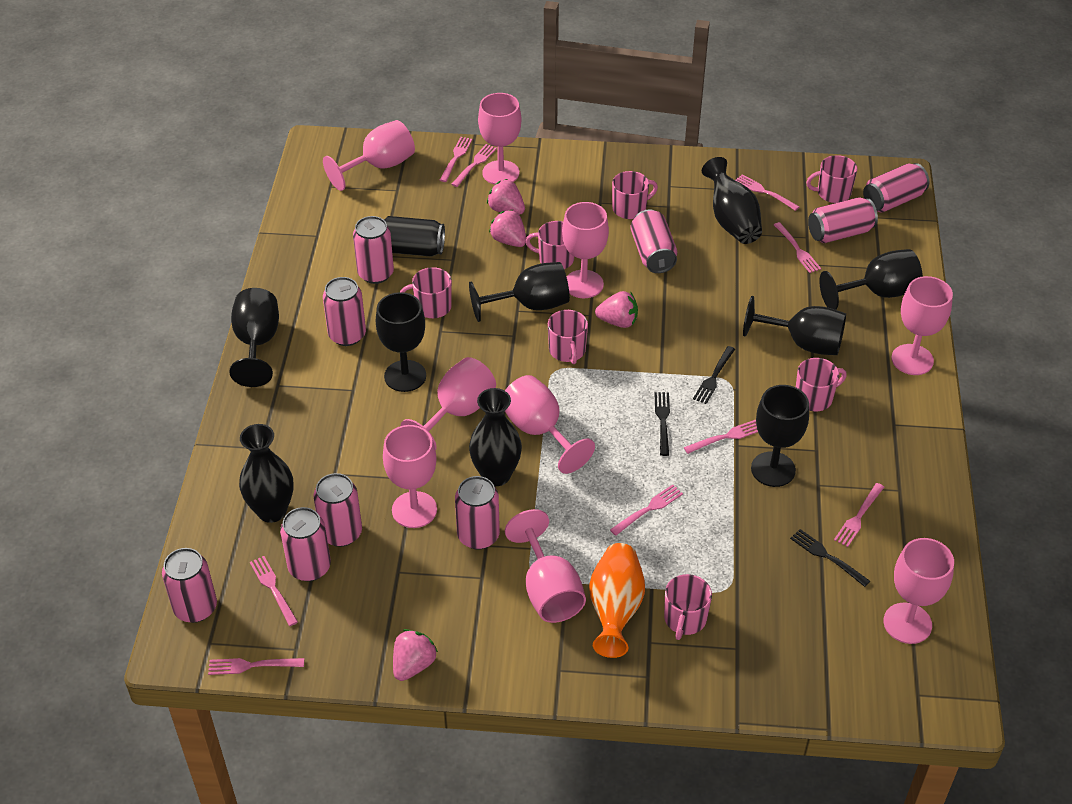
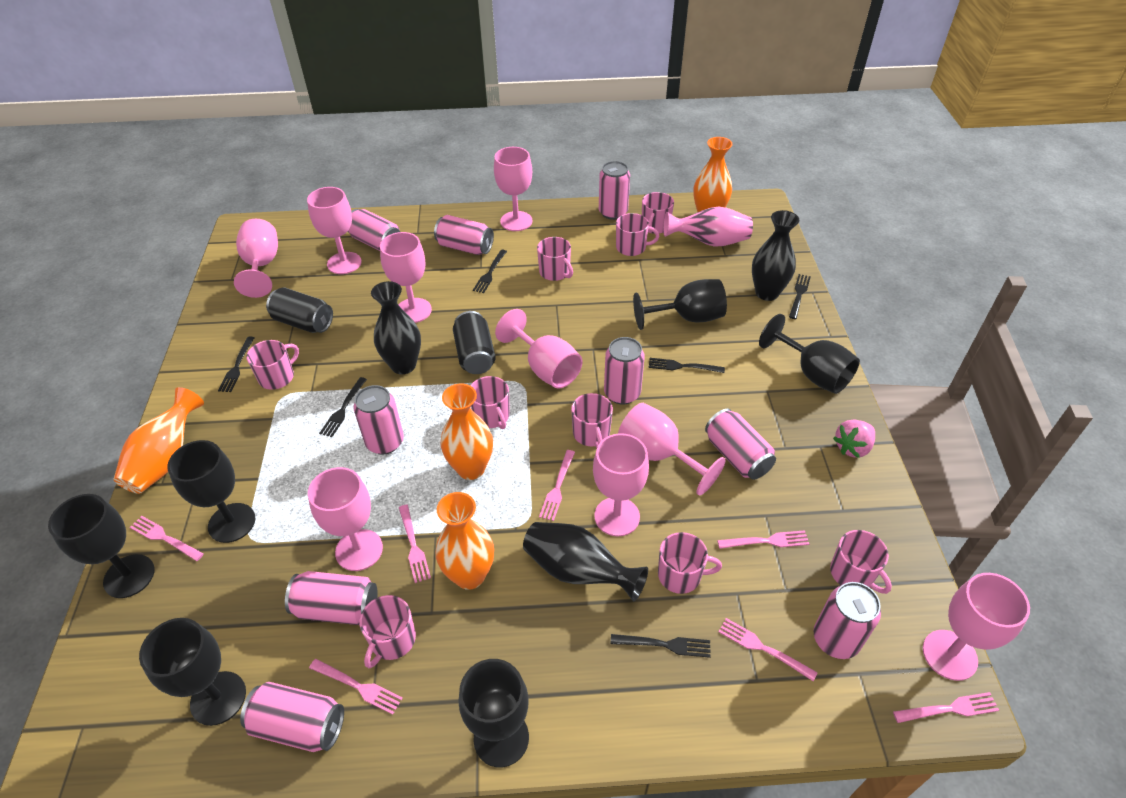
black can: [383,216,445,257] = 1 -> [266,287,333,333] [453,311,496,374] = 2
black fork: [654,392,670,456] [693,346,735,404] [790,529,870,587] = 3 -> [218,336,254,392] [319,377,367,437] [473,250,507,293] [611,634,711,658] [649,358,725,373] [789,274,811,319] = 6
orange vase: [589,543,645,658] = 1 -> [113,387,204,494] [435,492,494,590] [441,384,493,480] [693,137,732,212] = 4
pink fork: [208,658,304,675] [250,556,298,626] [440,137,472,182] [451,144,497,187] [610,484,683,536] [684,420,758,454] [735,174,799,211] [774,222,821,273] [834,483,884,547] = 9 -> [130,516,204,561] [309,659,403,715] [399,505,431,583] [539,450,575,521] [717,530,809,549] [719,618,818,681] [893,692,999,723] = 7
pink mug: [400,267,452,318] [526,221,574,269] [548,310,588,364] [612,171,658,219] [664,574,712,640] [796,358,847,412] [806,155,858,203] = 7 -> [247,340,299,390] [360,595,416,668] [470,376,510,429] [537,237,573,281] [571,393,613,448] [616,213,659,256] [642,192,674,234] [658,532,722,594] [830,530,892,594] = 9
pink strawberry: [393,629,438,681] [487,179,525,215] [489,210,526,247] [595,291,638,328] = 4 -> [833,420,875,458] = 1
pink vase: none = 0 -> [663,206,753,247] = 1

